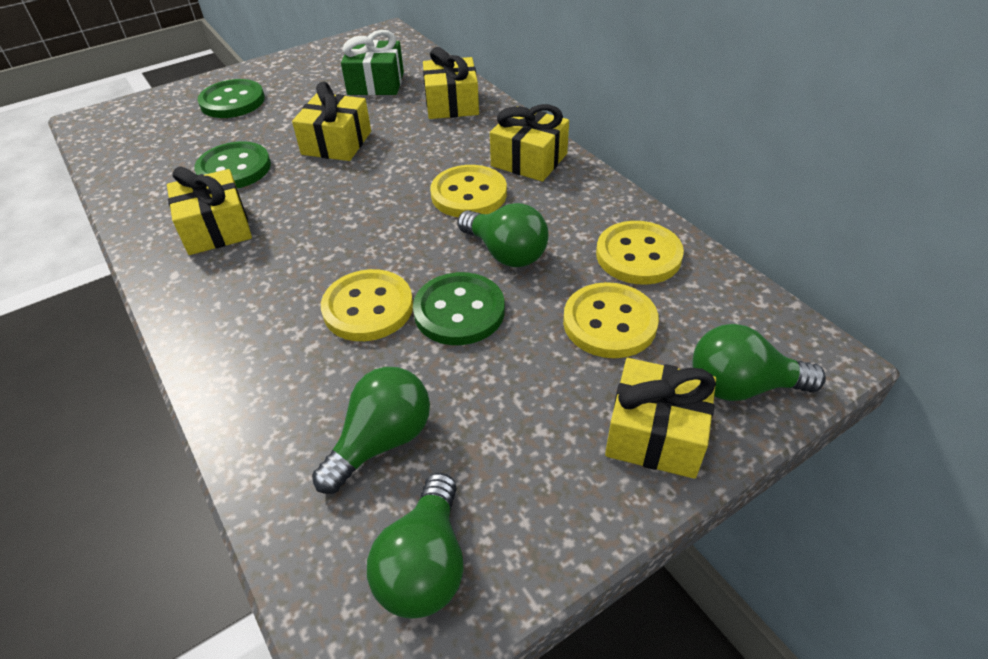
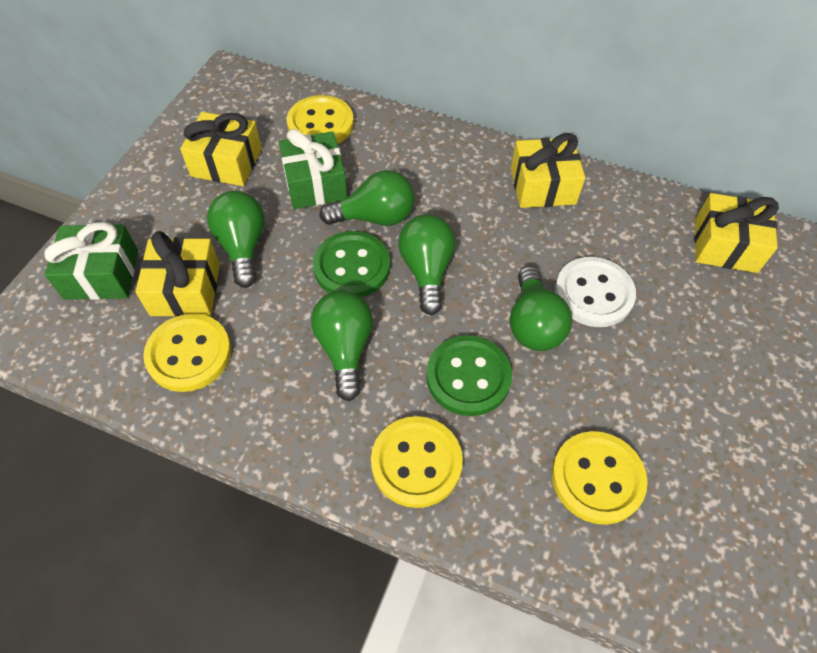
green button: [195,141,271,189] [198,79,265,118] [413,272,505,345] = 3 -> [313,231,390,297] [426,335,512,416] = 2
green gift: [341,30,404,95] = 1 -> [44,222,138,300] [279,129,347,209] = 2
green light bulb: [312,367,430,494] [367,473,463,619] [457,203,549,267] [693,324,826,401] = 4 -> [207,191,265,288] [311,290,373,401] [320,170,415,226] [399,215,456,315] [510,266,572,351] = 5
white button: none = 0 -> [555,257,636,327] = 1
yellow gift: [167,166,252,255] [292,82,371,161] [423,47,479,119] [490,104,569,182] [605,358,716,479] = 5 -> [135,231,220,317] [180,112,262,186] [511,133,585,208] [694,193,779,273] = 4

